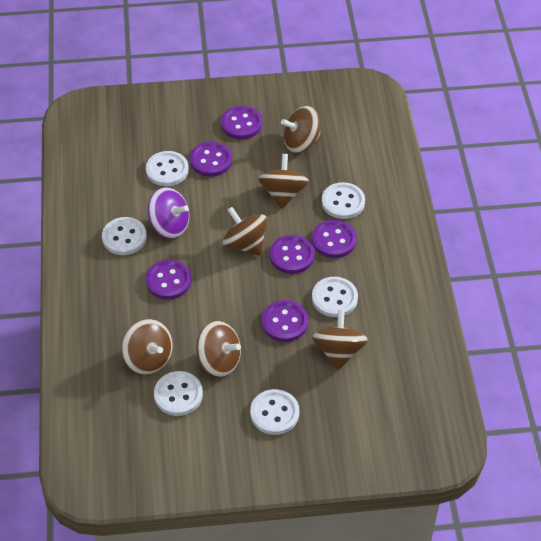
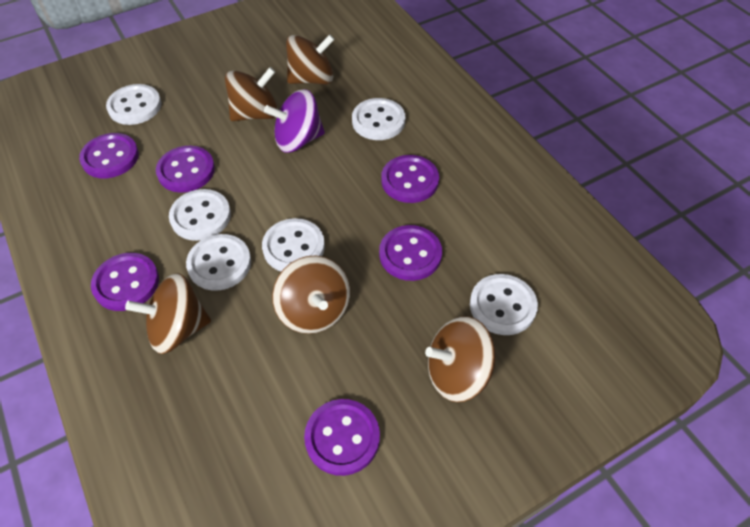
brown spinning top: [121,319,173,375] [196,321,241,377] [222,207,267,255] [258,154,309,209] [281,106,322,153] [312,310,368,370] = 6 -> [125,273,211,354] [225,67,278,121] [272,255,350,334] [286,35,335,84] [425,316,496,402] = 5

